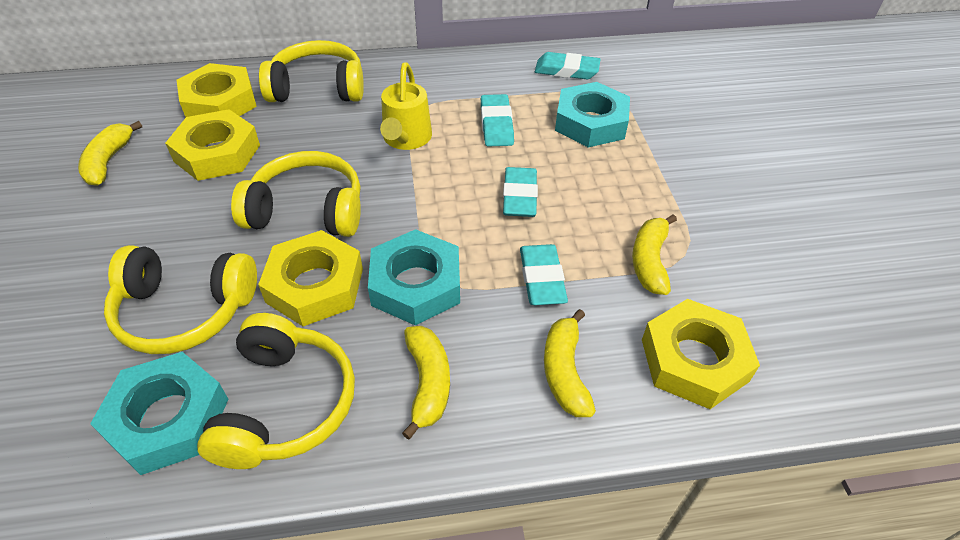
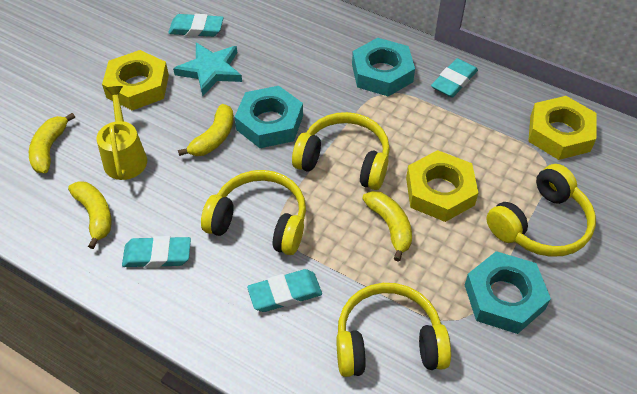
turquoise star: none = 0 -> [173,42,242,96] = 1
yellow nut: [165,109,260,181] [177,63,257,117] [258,230,363,326] [642,299,760,409] = 4 -> [102,50,169,110] [406,150,478,222] [528,96,597,160] = 3

